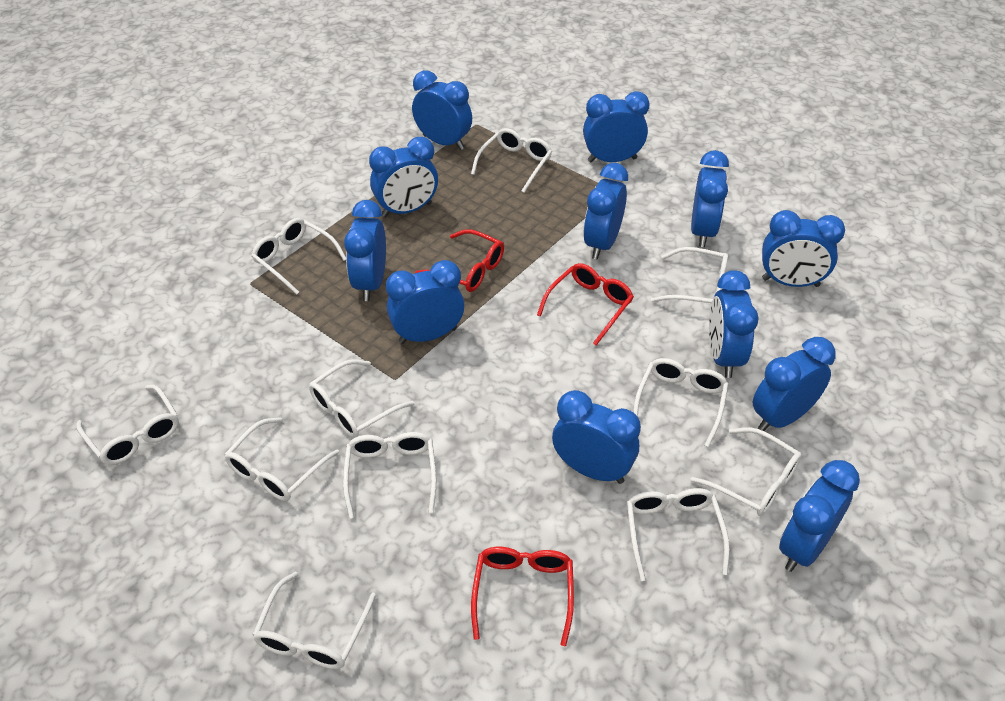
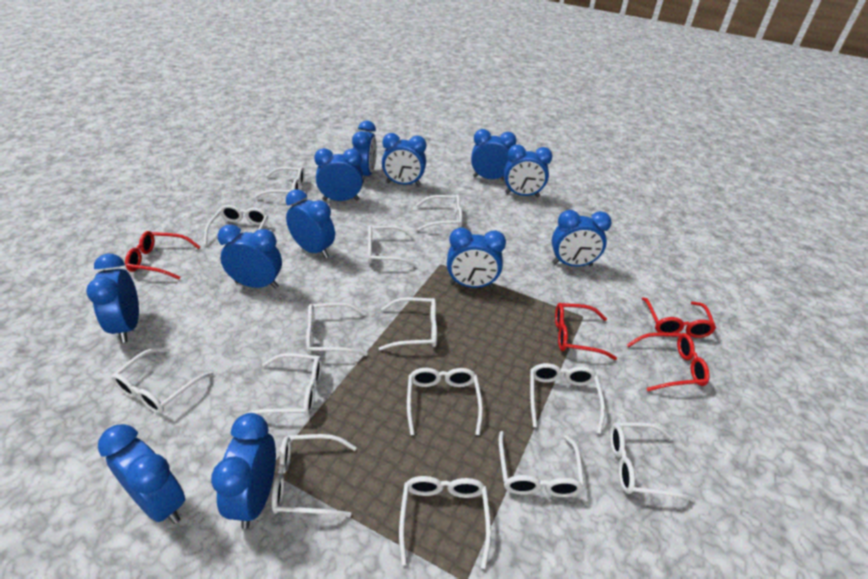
red glasses: [415,229,504,292] [471,547,574,646] [537,263,634,345] = 3 -> [125,231,200,279] [555,303,617,360] [627,333,710,391] [642,297,716,338] = 4
white glasses: [76,385,179,465] [224,417,339,501] [251,218,346,295] [252,572,376,669] [309,359,415,438] [343,432,436,519] [471,128,552,193] [627,488,730,581] [633,358,729,447] [651,247,728,303] [690,427,802,516] = 11 -> [111,348,213,414] [204,205,268,245] [245,353,322,417] [254,167,305,199] [272,434,357,517] [306,302,368,356] [368,225,417,267] [379,297,437,351] [399,476,491,569] [407,368,483,435] [416,194,462,231] [499,431,585,497] [530,363,605,434] [610,422,695,502] = 14

